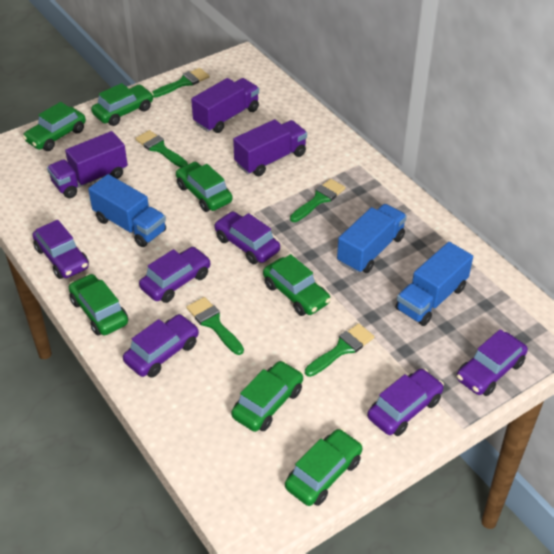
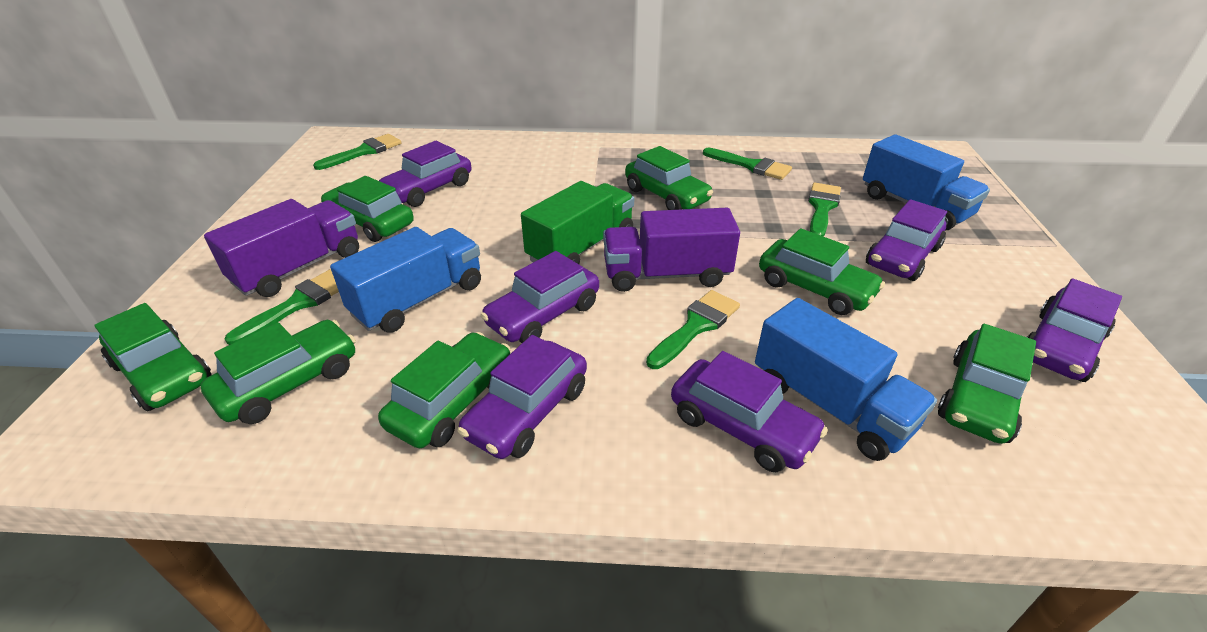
green truck: none = 0 -> [521,181,634,264] = 1
purple truck: [47,131,128,198] [191,78,259,133] [233,119,307,176] = 3 -> [204,199,359,297] [603,208,740,292] = 2

